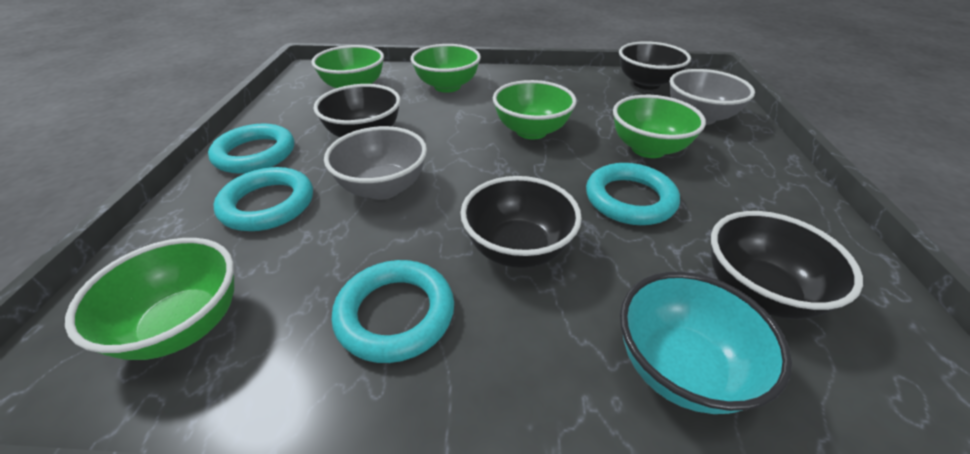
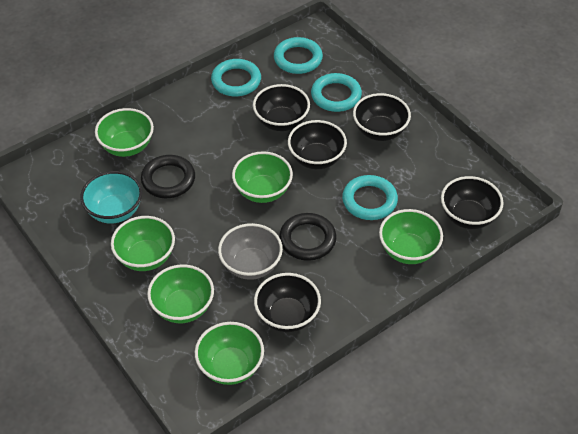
black bowl: [314,84,401,137] [460,176,582,268] [619,41,691,90] [711,211,863,319] = 4 -> [253,84,310,131] [254,273,321,332] [288,120,347,169] [353,93,411,141] [441,176,504,229] = 5
black ring: none = 0 -> [141,155,195,198] [279,213,336,261] = 2
green bowl: [65,238,234,360] [311,45,384,88] [411,44,481,93] [493,80,577,140] [613,95,706,158] = 5 -> [95,108,154,157] [111,216,175,271] [147,264,214,323] [195,322,264,385] [232,151,293,203] [379,209,443,264] = 6
grey bowl: [324,126,427,200] [670,69,755,125] = 2 -> [218,223,283,280] = 1

